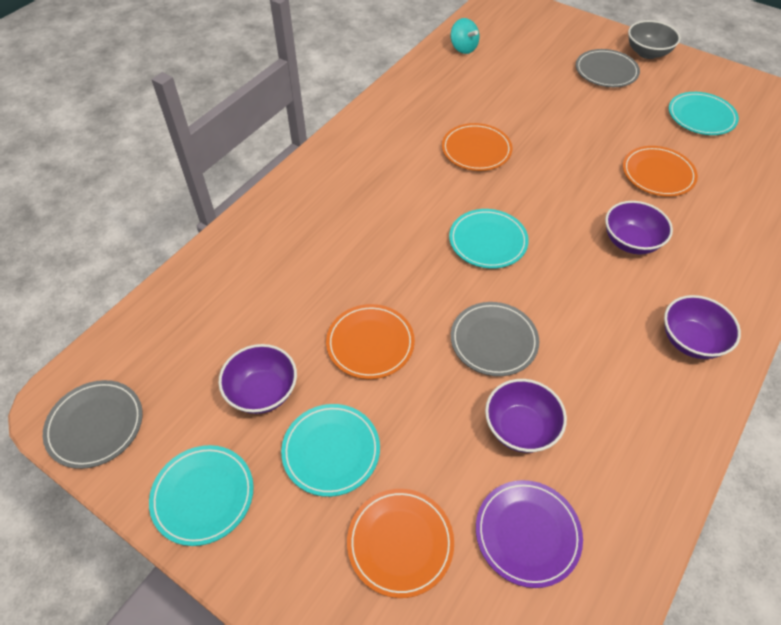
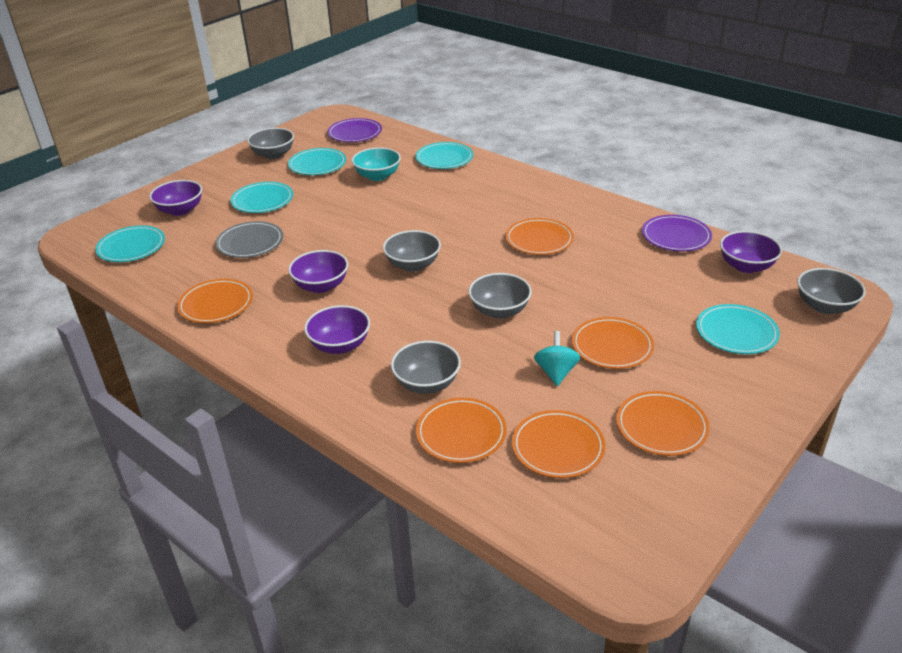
grey bowl: [628,20,680,59] = 1 -> [247,128,294,159] [383,230,441,272] [391,341,461,394] [468,273,532,319] [797,268,866,314] = 5
grey plate: [43,380,143,469] [451,302,539,376] [576,49,640,87] = 3 -> [215,221,283,258] = 1
orange plate: [326,304,415,379] [347,489,454,598] [442,123,512,171] [623,146,698,197] = 4 -> [177,279,253,323] [416,398,507,463] [506,218,574,255] [512,410,605,478] [572,317,654,369] [616,391,710,456] = 6
purple plate: [476,480,583,588] = 1 -> [327,118,382,142] [642,215,712,252] = 2
turquoise bowl: none = 0 -> [352,147,401,181] = 1
turquoise plate: [149,445,254,546] [281,404,380,497] [449,209,529,269] [669,92,739,135] = 4 -> [95,226,165,262] [231,182,293,213] [288,148,346,175] [415,142,473,169] [696,304,780,354] = 5

